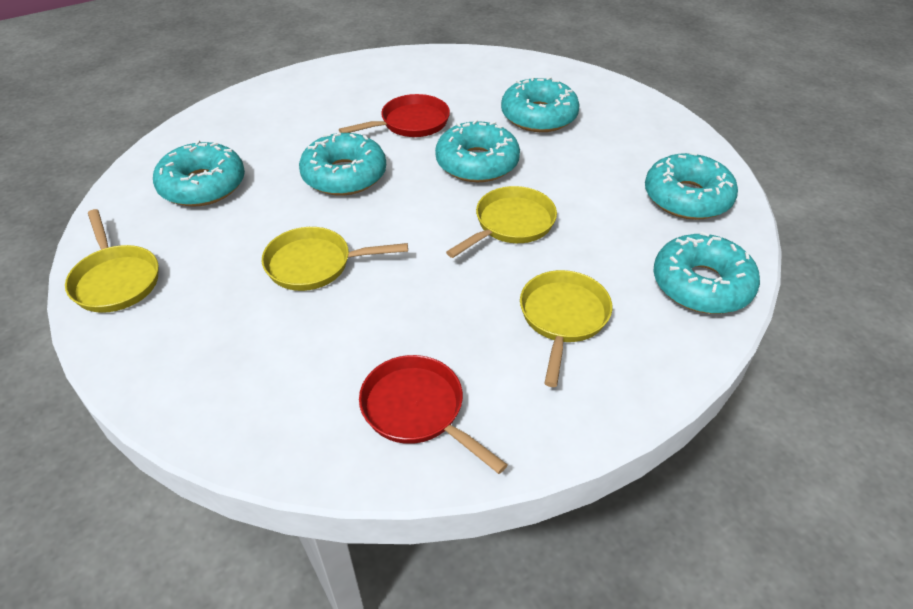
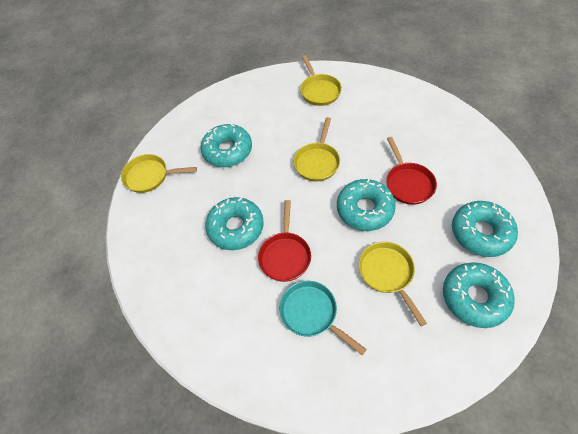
turquoise donut: [153,140,245,207] [299,133,386,196] [435,119,520,182] [501,76,580,132] [645,152,738,220] [654,231,760,314] = 6 -> [201,124,252,167] [205,197,264,250] [337,179,396,231] [443,262,515,328] [452,201,518,257] = 5
turquoise pan: none = 0 -> [279,281,367,355] = 1

